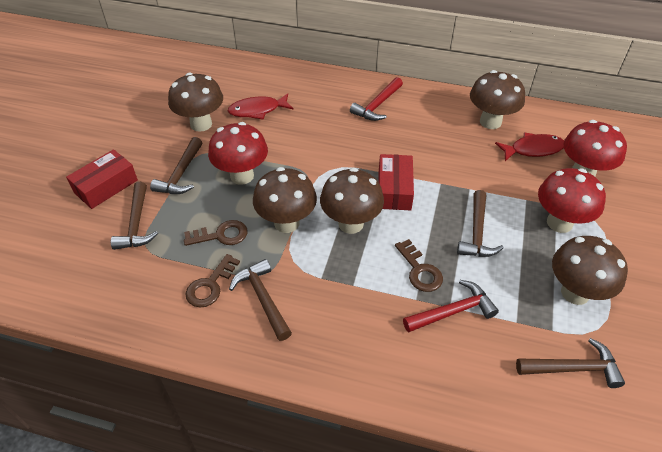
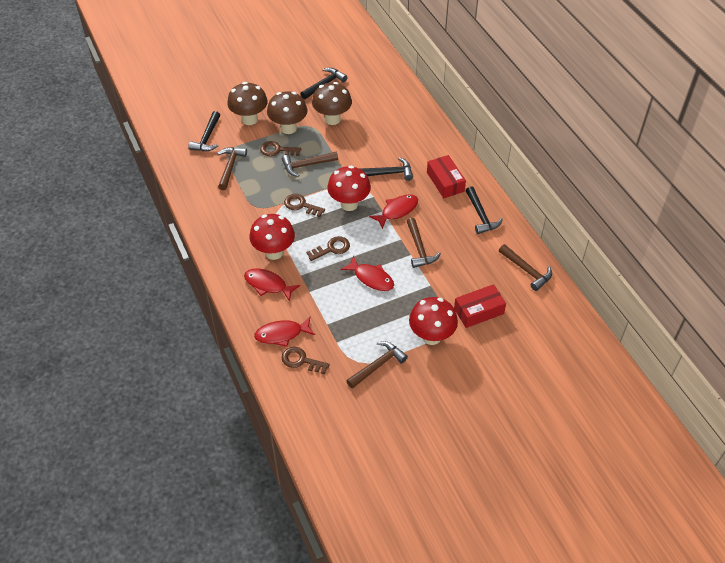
black hammer: none = 0 -> [188,111,220,151] [300,68,348,99] [360,157,413,181] [466,186,503,234] = 4
brown key: [184,220,247,246] [186,254,240,307] [395,239,443,292] = 3 -> [260,141,301,156] [282,347,330,374] [284,194,325,217] [306,236,350,261] = 4
brown mushroom: [168,73,223,132] [253,167,317,233] [320,168,384,234] [470,70,525,129] [552,236,628,305] = 5 -> [227,82,268,125] [267,91,307,134] [312,82,352,125] = 3
red fish: [228,93,294,119] [495,133,564,161] = 2 -> [244,269,300,302] [254,317,315,347] [340,255,394,291] [369,194,418,229] = 4
red hammer: [350,77,403,121] [403,280,499,332] = 2 -> none = 0

